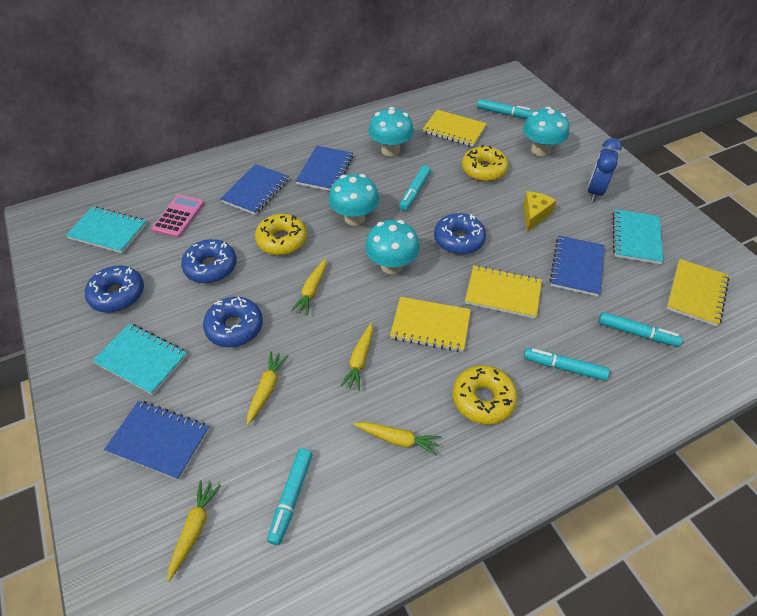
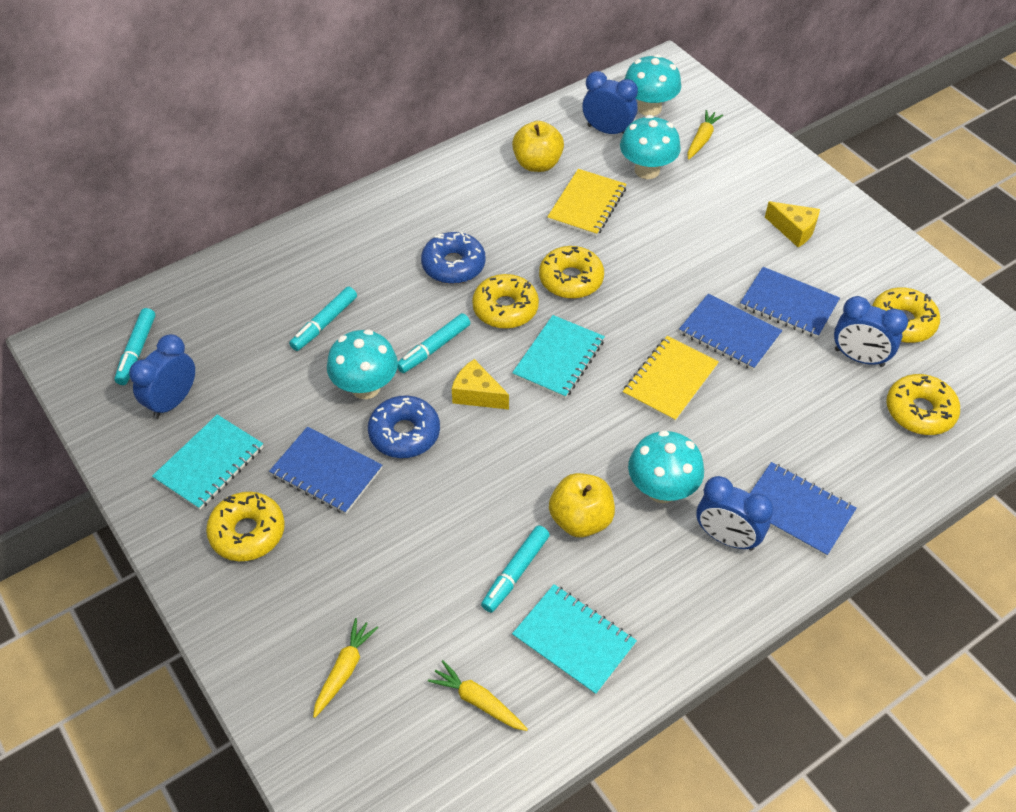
blue clock: [588,138,622,202] = 1 -> [129,334,195,419] [582,71,638,134] [696,476,774,551] [834,296,908,367] = 4
blue donut: [85,266,144,313] [181,239,237,283] [203,297,263,347] [434,213,486,255] = 4 -> [368,396,440,458] [421,232,486,284] = 2
pink calculator: [151,195,204,238] = 1 -> none = 0
turquoise marker: [267,448,312,545] [399,165,431,211] [477,99,534,119] [524,348,609,381] [598,312,683,347] = 5 -> [114,308,155,385] [289,287,357,351] [397,313,470,373] [481,525,550,613] = 4
yellow apple: none = 0 -> [512,121,564,172] [549,473,615,537] = 2
yellow carrot: [167,480,221,581] [247,351,288,425] [291,259,326,315] [340,323,373,391] [353,422,441,456] = 5 -> [313,618,378,718] [428,660,528,731] [688,110,723,160] = 3
yellow cheese: [523,191,557,232] = 1 -> [452,359,509,409] [765,201,820,247] = 2
yellow donut: [255,214,307,255] [453,365,517,425] [462,145,509,182] = 3 -> [206,492,285,561] [472,274,539,329] [539,246,604,299] [872,287,940,343] [886,374,960,435] = 5
yellow notebook: [390,297,471,352] [423,110,487,147] [465,265,542,319] [666,259,729,327] = 4 -> [547,169,626,236] [623,336,719,422] = 2

